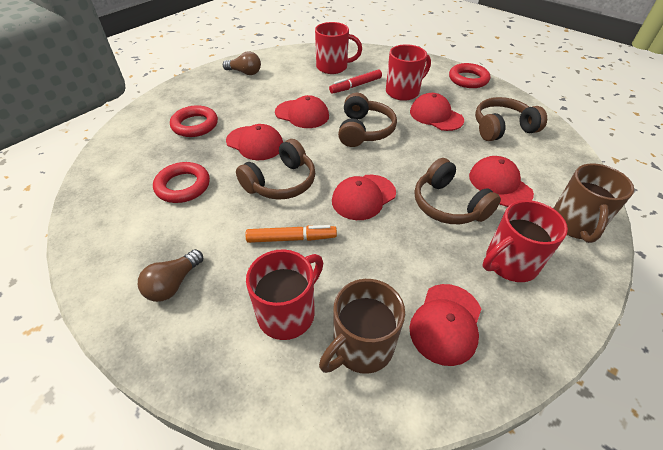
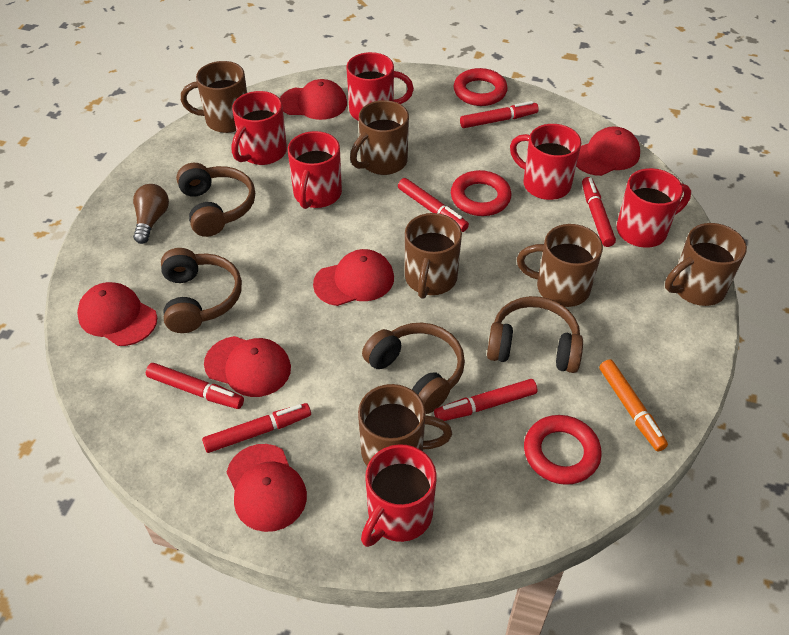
brown light bulb: [138,249,203,302] [223,51,261,75] = 2 -> [133,184,169,244] = 1
brown mug: [319,279,405,374] [553,163,634,243] = 2 -> [181,61,247,133] [350,100,409,175] [358,384,452,466] [405,213,462,299] [517,224,603,307] [665,223,747,306] = 6
red marker: [329,69,382,94] = 1 -> [146,363,244,409] [202,403,311,453] [398,178,469,232] [434,379,537,421] [460,101,539,128] [582,177,616,247] = 6
red mug: [246,249,323,340] [315,22,362,74] [386,44,431,101] [483,200,568,282] = 4 -> [232,91,287,165] [288,131,342,209] [346,52,414,121] [361,444,437,547] [510,124,581,200] [617,168,691,248] = 6

